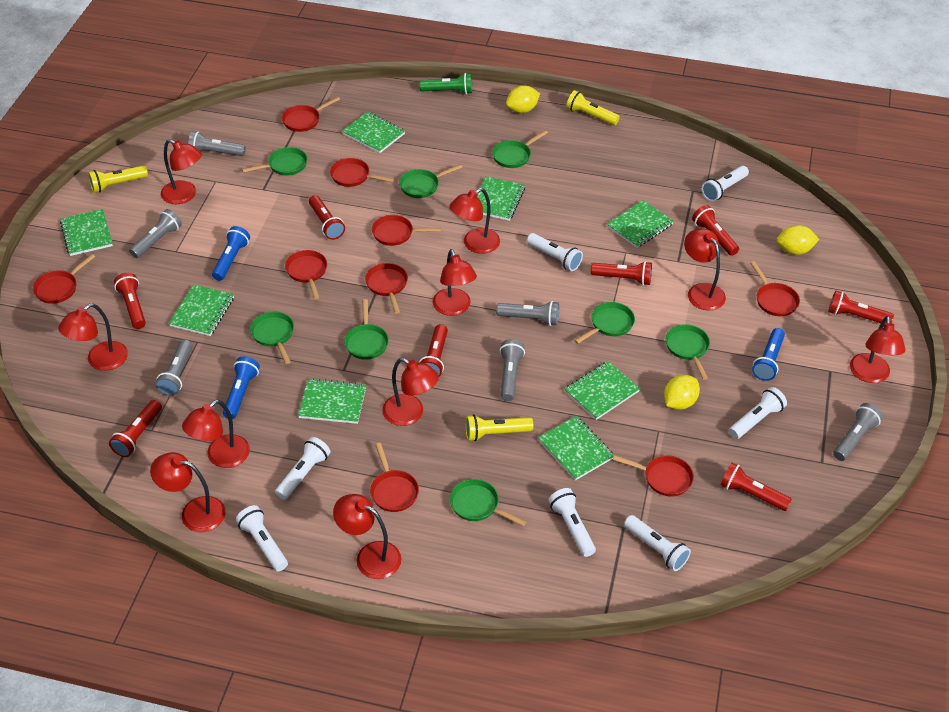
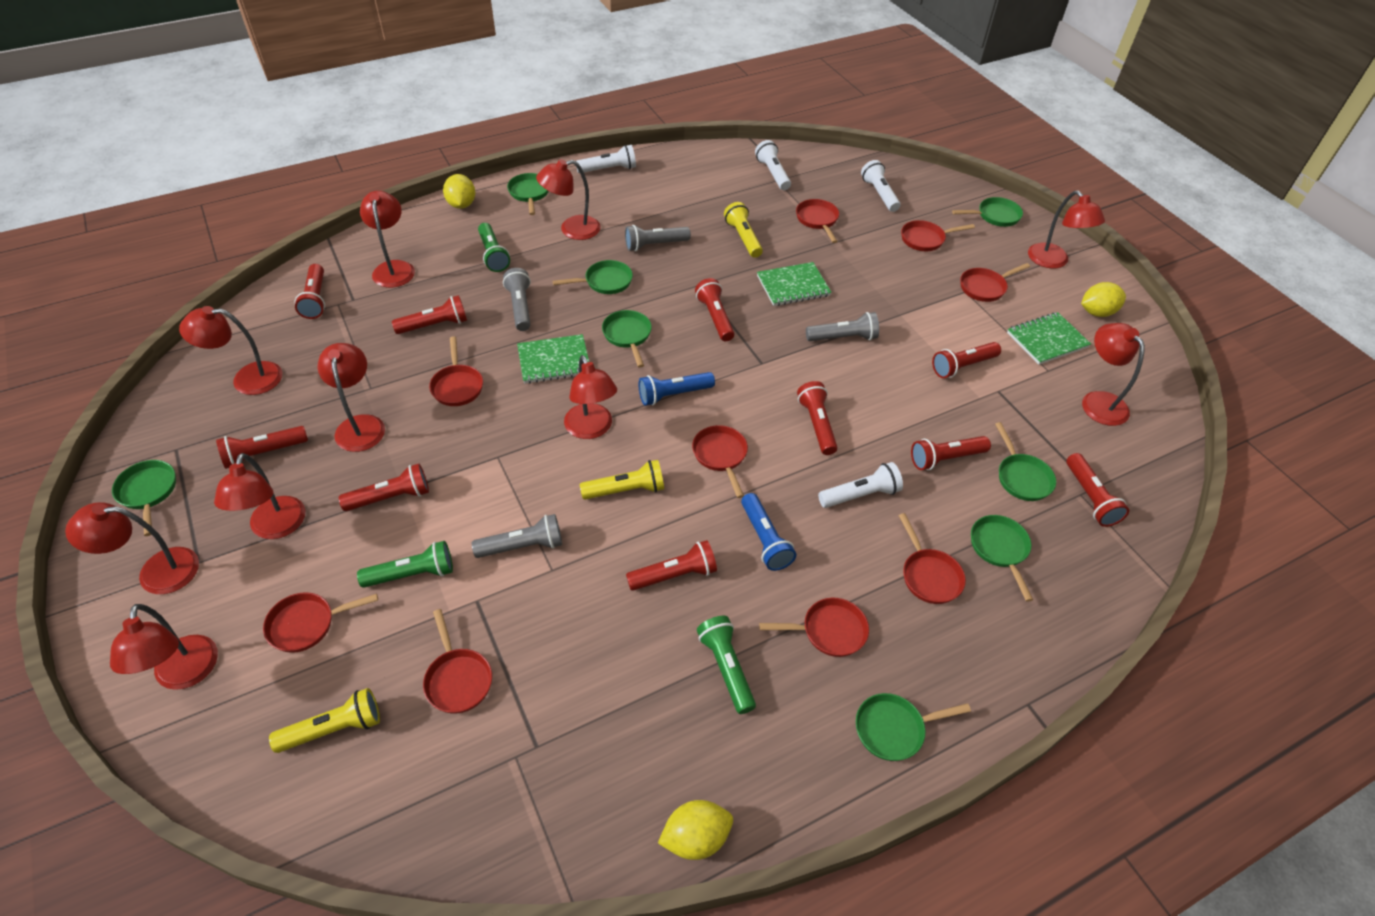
blue flashlight: [212,226,250,281] [223,356,260,419] [752,328,785,381] = 3 -> [639,372,715,406] [741,493,796,571] = 2
green flashlight: [419,73,472,94] = 1 -> [357,541,453,588] [478,223,510,272] [697,616,756,714] = 3
green notebook: [60,209,113,256] [169,285,234,336] [298,378,366,424] [342,112,405,153] [477,176,525,221] [538,416,614,480] [565,361,640,420] [607,200,674,248] = 8 -> [517,334,589,384] [757,262,831,306] [1007,312,1091,365] = 3
grey flashlight: [129,209,182,258] [155,340,192,396] [188,132,246,156] [496,301,559,326] [499,339,525,401] [833,403,883,461] = 6 -> [472,514,562,558] [503,268,531,331] [625,225,691,251] [806,312,879,341] = 4
red flashlight: [109,400,162,457] [114,273,146,329] [309,195,345,240] [419,324,448,377] [591,261,652,285] [692,205,739,256] [721,463,792,511] [828,291,894,323] = 8 -> [216,426,308,469] [294,264,325,319] [339,464,429,511] [392,295,467,334] [626,540,717,591] [695,278,734,341] [797,381,838,455] [911,436,991,470] [932,342,1001,378] [1066,453,1129,527] = 10
white flashlight: [236,505,288,571] [275,437,330,500] [527,233,583,271] [548,488,596,557] [624,515,691,571] [702,166,749,201] [729,387,787,439] = 7 -> [576,145,636,173] [755,140,791,190] [818,462,903,508] [861,160,900,212] = 4

